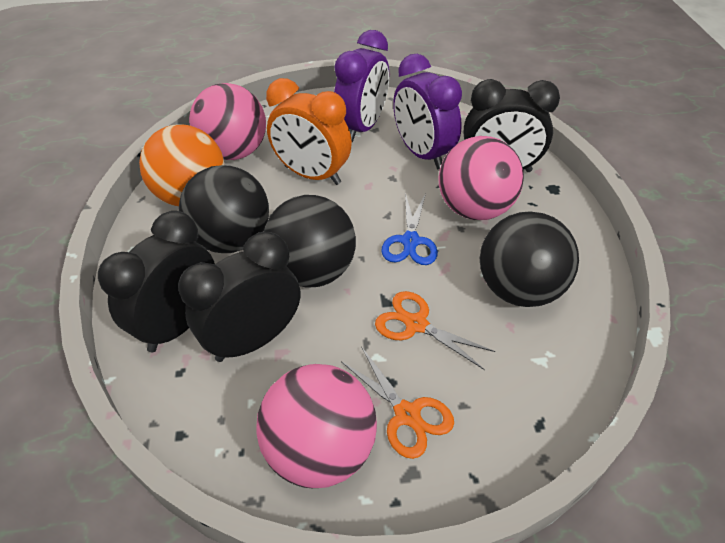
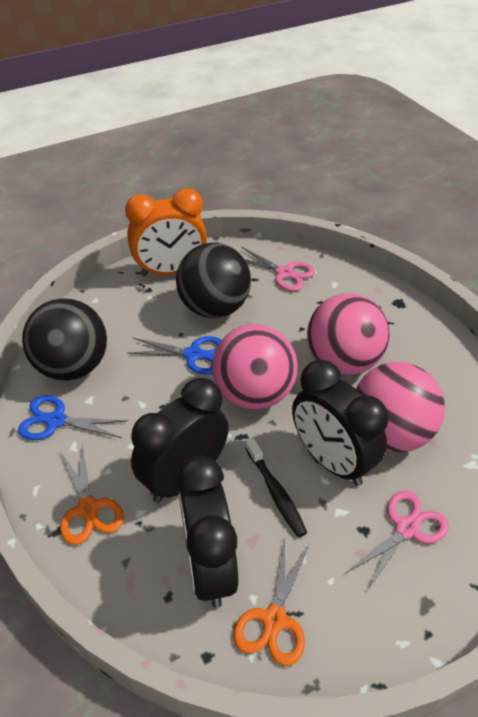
black ball: [179,165,269,253] [264,195,356,288] [480,211,579,307] = 3 -> [22,299,107,381] [176,243,251,318] = 2
black toothbrush: none = 0 -> [245,438,307,537] = 1
blue scissors: [381,193,438,265] = 1 -> [18,395,128,440] [127,336,222,375] = 2
orange ball: [139,124,224,206] = 1 -> none = 0
pink scissors: none = 0 -> [241,247,315,291] [346,490,449,591] = 2
purple clock: [334,30,389,142] [393,54,462,169] = 2 -> none = 0

